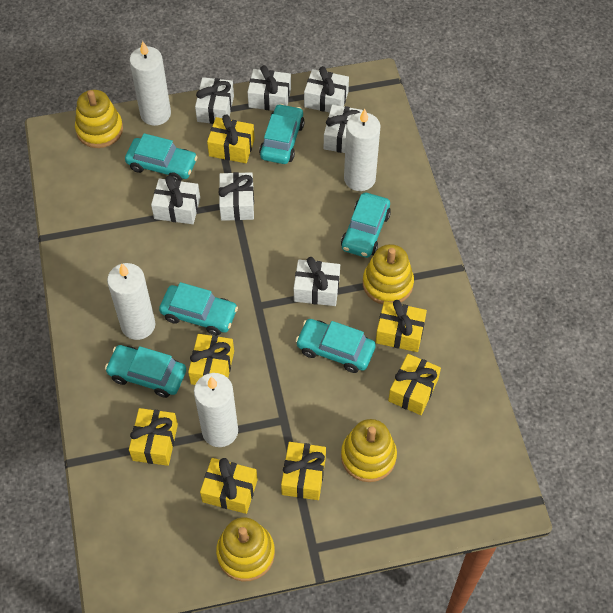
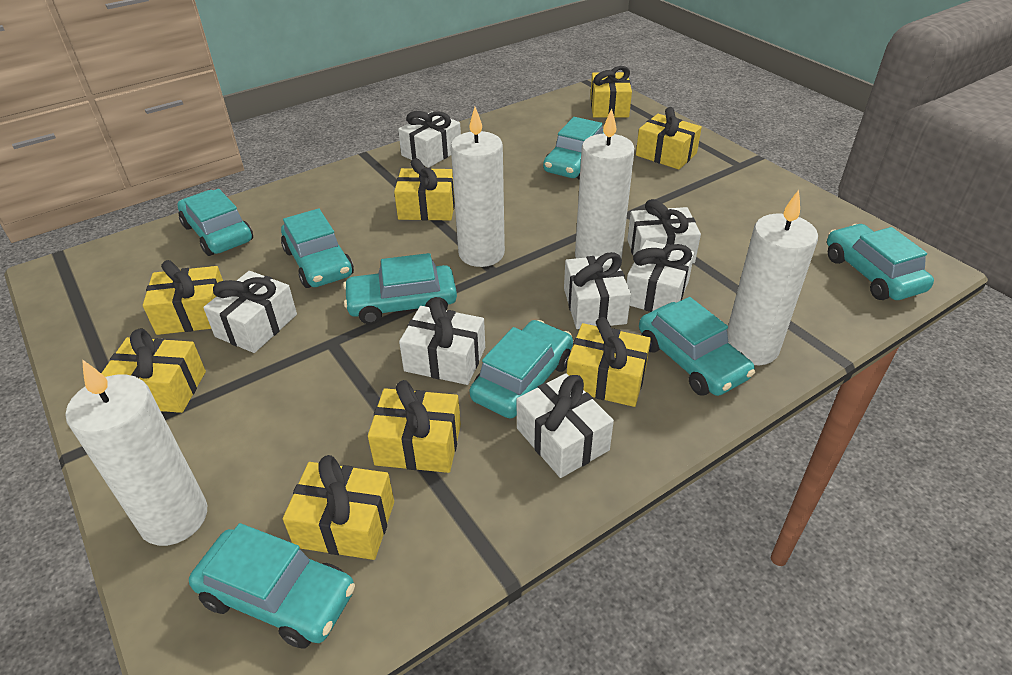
turquoise car: [105,345,186,398] [125,133,197,181] [159,282,238,336] [259,104,305,164] [296,319,376,373] [341,193,391,258] = 6 -> [177,189,253,256] [189,523,355,649] [281,208,354,288] [343,253,457,324] [470,320,573,419] [543,117,604,180] [639,297,755,396] [827,224,934,300] = 8
yellow gift: [129,408,178,466] [188,334,234,385] [200,458,258,514] [207,114,255,163] [281,442,326,500] [376,300,427,352] [388,354,441,415] = 7 -> [101,329,206,413] [143,260,223,335] [283,455,394,560] [368,380,461,473] [394,158,455,221] [567,317,651,407] [590,66,632,117] [636,107,702,170] = 8
yellow stacking toy: [75,90,123,148] [216,517,275,582] [341,419,397,482] [363,244,414,305] = 4 -> none = 0

